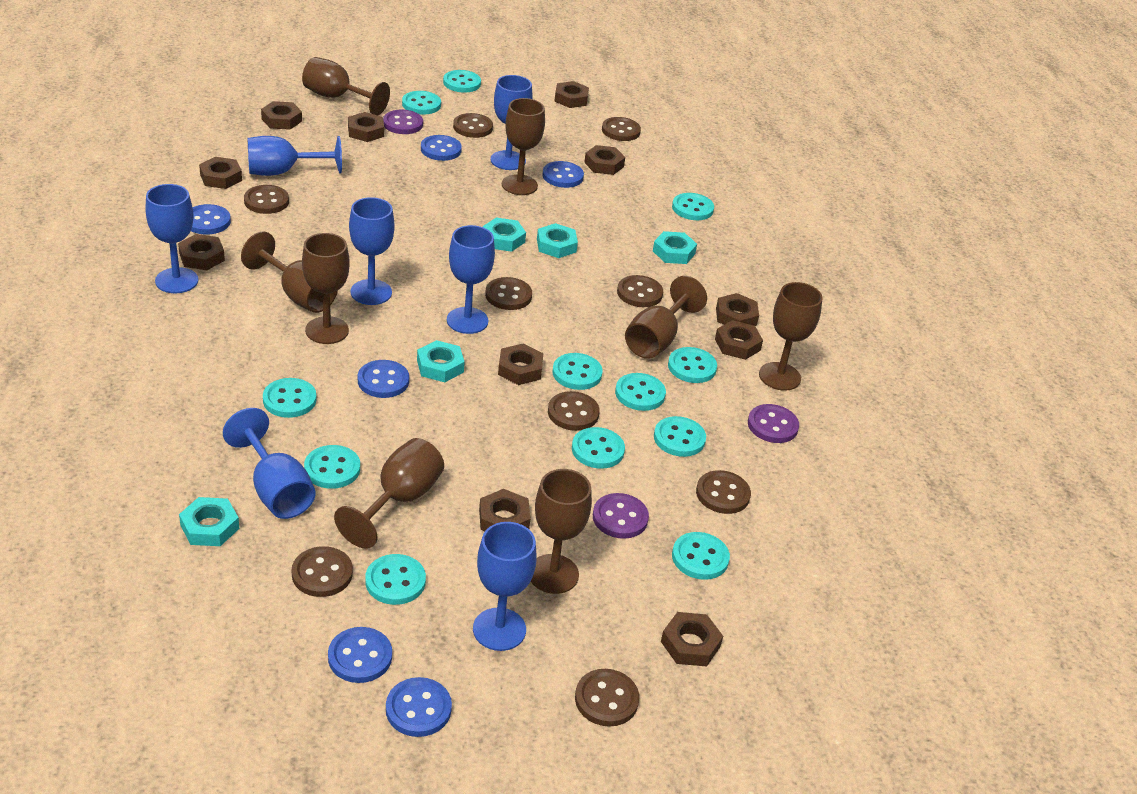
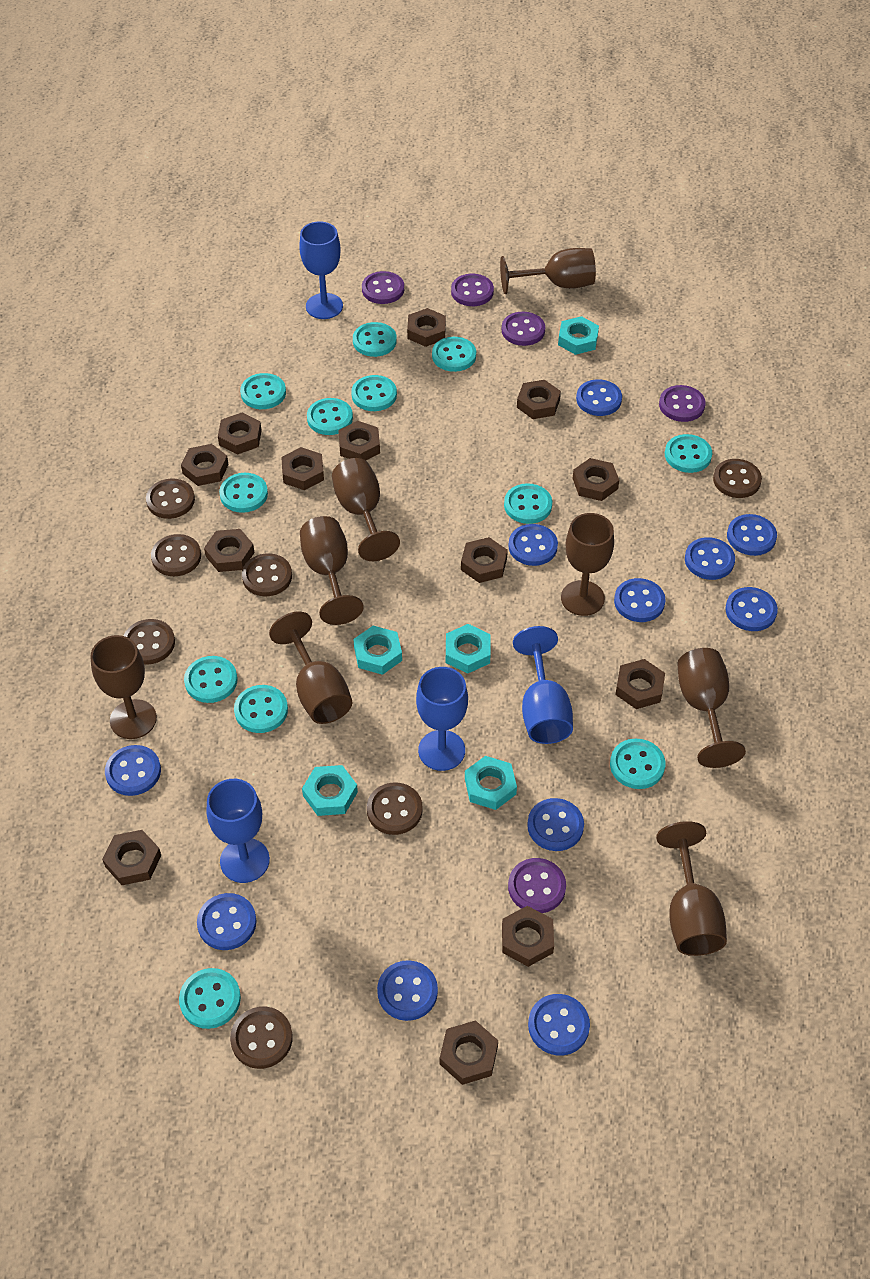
blue button: [191,204,231,235] [328,627,392,683] [358,360,409,398] [386,677,452,737] [421,135,462,161] [542,161,584,188] = 6 -> [105,745,161,796] [197,893,256,950] [377,960,438,1021] [508,524,558,566] [527,798,584,851] [528,994,590,1055] [576,379,622,416] [614,578,666,622] [685,537,735,580] [725,587,778,631] [727,514,777,556] = 11
blue goblet: [146,184,198,293] [223,408,316,519] [248,136,342,176] [349,197,395,305] [447,225,495,334] [473,522,536,651] [491,75,532,170] = 7 -> [207,779,270,883] [299,221,343,319] [416,667,468,771] [513,626,573,744] = 4
brown button: [244,185,289,214] [292,546,353,597] [453,113,493,138] [485,277,532,310] [548,391,600,431] [575,669,639,727] [602,117,641,141] [617,275,663,307] [696,470,751,514] = 9 -> [123,619,175,665] [146,479,195,519] [151,534,201,576] [230,1006,293,1069] [242,553,292,596] [367,782,423,835] [713,459,762,498] = 7
brown nut: [178,234,225,270] [199,157,242,189] [261,101,302,130] [348,112,384,142] [479,489,531,531] [498,344,544,385] [554,81,589,108] [584,145,625,175] [661,612,723,666] [715,320,763,360] [716,293,759,326] = 11 -> [102,830,161,885] [181,444,229,486] [204,529,255,572] [218,413,262,455] [281,447,324,490] [338,421,380,460] [407,308,446,347] [440,1020,498,1085] [461,537,508,583] [502,906,554,967] [517,380,561,419] [573,458,619,501] [615,659,665,709] = 13
purple button: [383,110,423,134] [593,493,649,539] [748,404,799,443] = 3 -> [362,271,404,304] [451,274,494,306] [502,312,545,346] [508,858,566,913] [659,385,705,422] = 5

